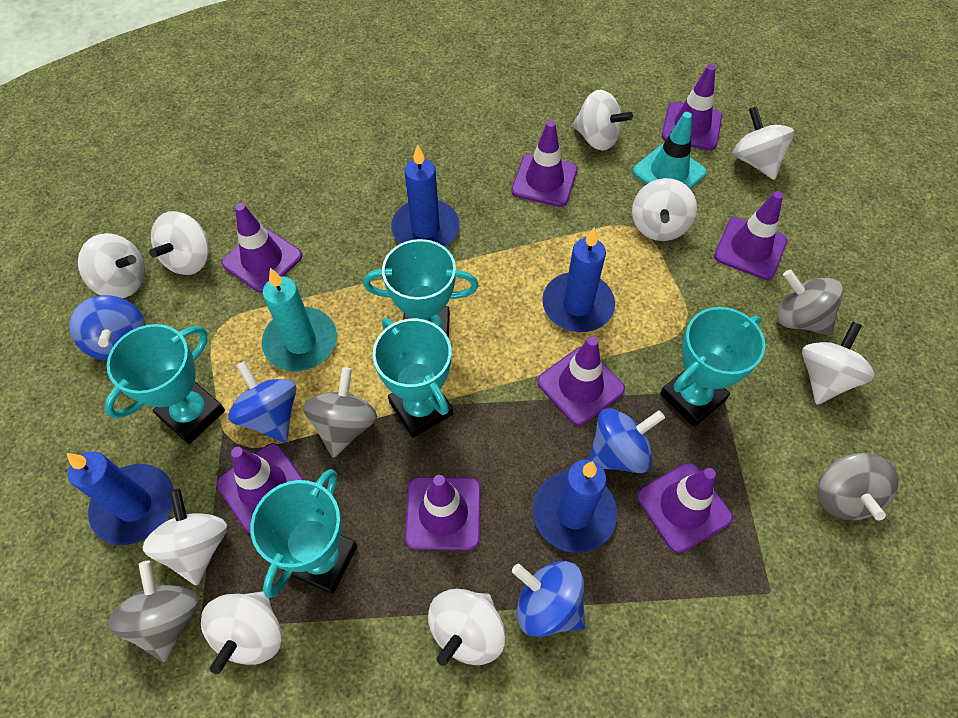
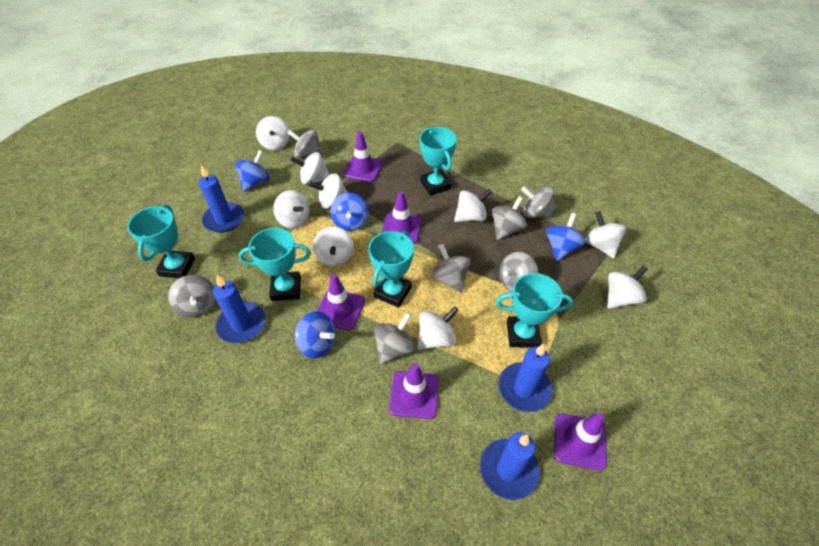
grey spinning top: [108,561,199,662] [303,367,377,458] [777,269,843,335] [818,453,898,520] = 4 -> [168,275,216,317] [287,129,324,159] [374,313,415,364] [431,244,470,293] [492,196,527,240] [499,252,538,292] [521,186,555,218] = 7
purple traffic cone: [217,443,304,533] [222,203,302,293] [405,475,481,551] [511,120,577,207] [537,337,625,426] [637,463,733,553] [662,65,722,150] [714,191,787,280] = 8 -> [317,274,365,331] [343,132,383,182] [382,191,421,244] [389,363,439,419] [554,413,607,471] = 5
turquoise candle: [262,268,337,371] = 1 -> none = 0
turquoise traffic cone: [632,112,707,189] = 1 -> none = 0

